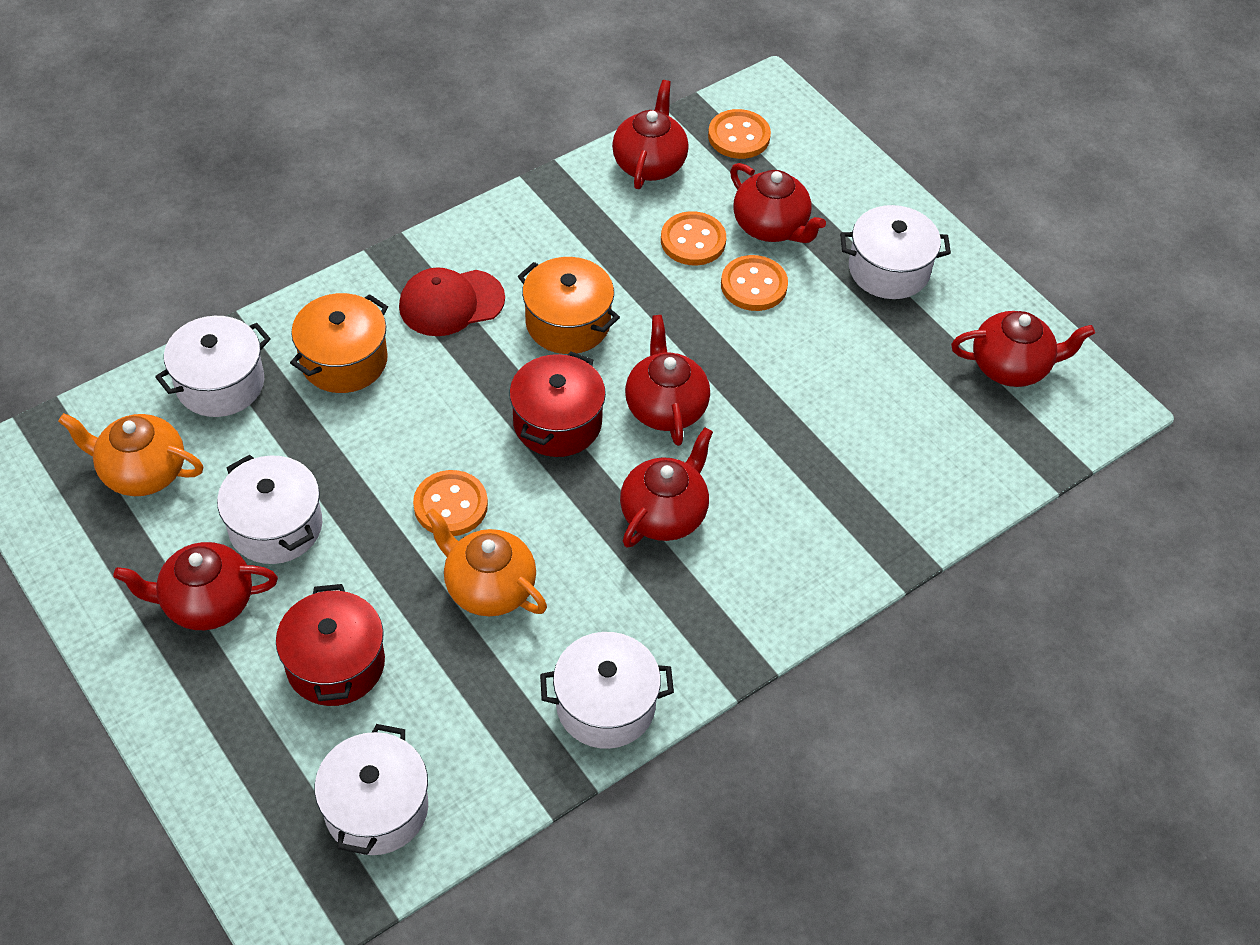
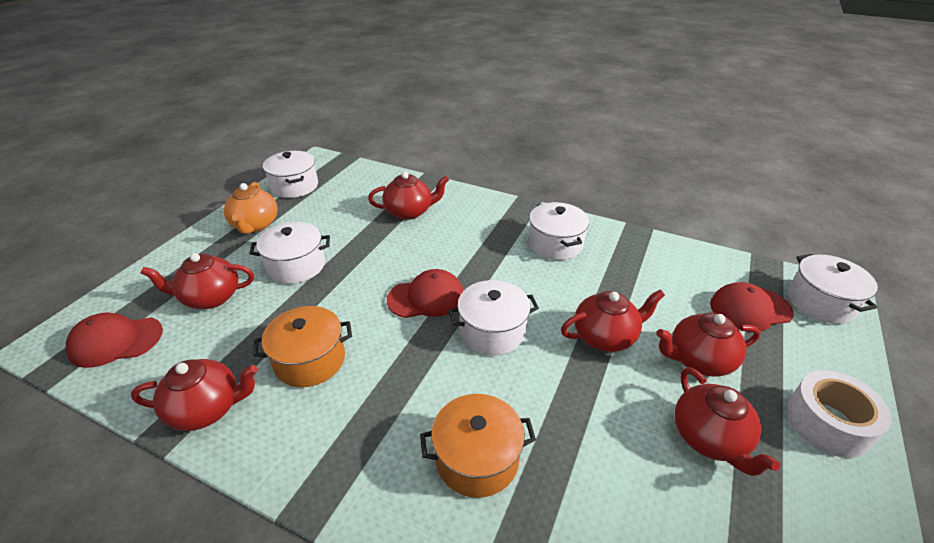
orange button: [413,470,488,536] [661,211,726,265] [708,109,771,159] [721,255,788,311] = 4 -> none = 0
orange teapot: [58,413,203,496] [425,508,547,616] = 2 -> [224,182,278,234] = 1
red cap: [399,267,505,336] = 1 -> [66,312,163,368] [387,269,463,318] [710,282,794,332] = 3
red pot: [276,584,385,706] [509,351,606,457] = 2 -> none = 0
white tape: none = 0 -> [786,370,892,458] = 1

